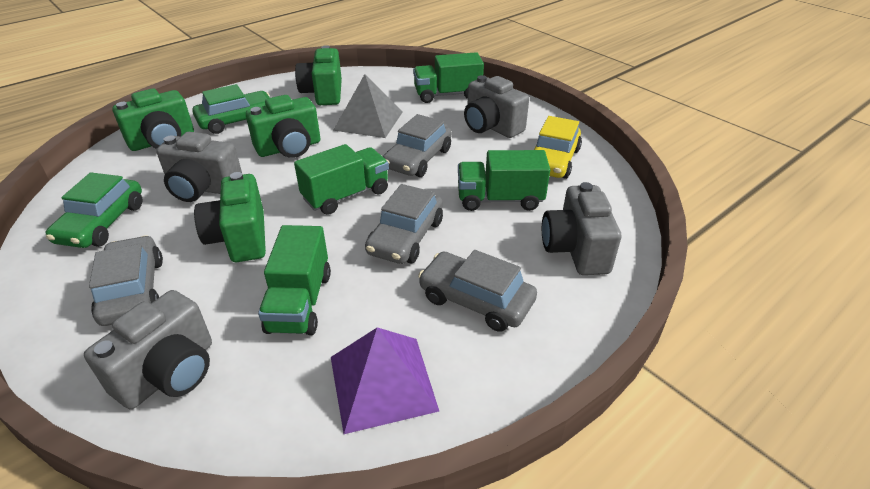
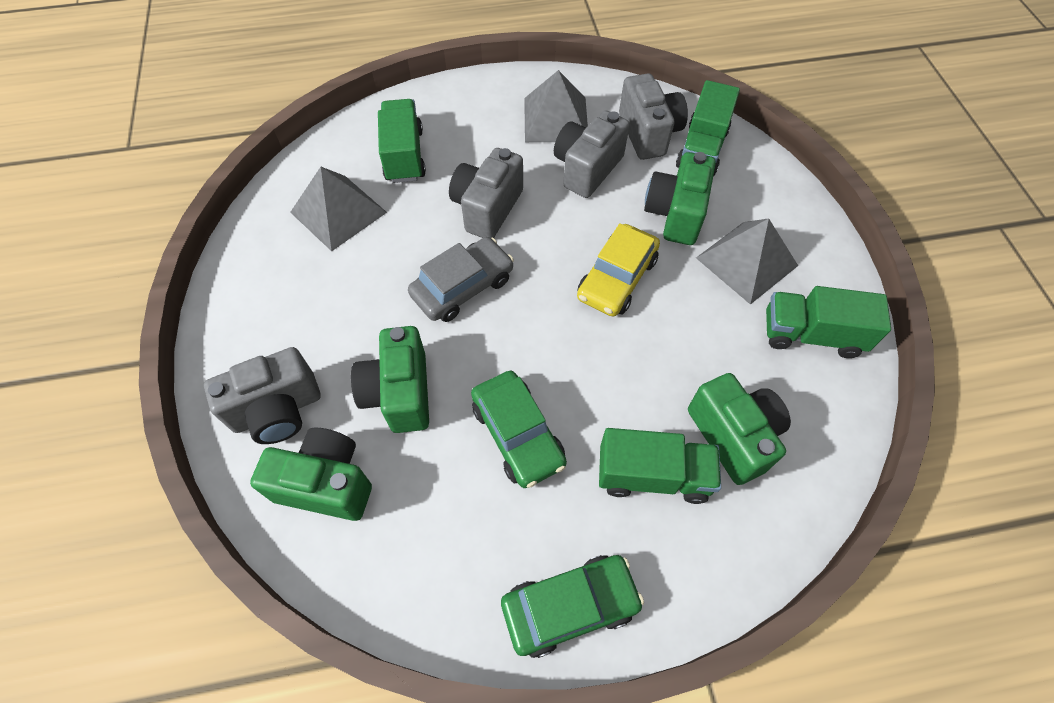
grey car: [89,235,163,326] [365,184,443,264] [383,114,452,177] [418,250,537,332] = 4 -> [408,237,514,322] = 1
grey pyramid: [333,74,403,138] = 1 -> [290,167,387,251] [524,70,588,142] [696,218,798,305] = 3
purple pyramid: [331,327,439,434] = 1 -> none = 0

